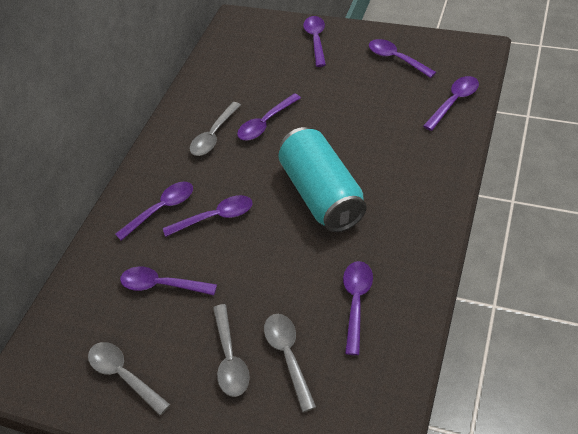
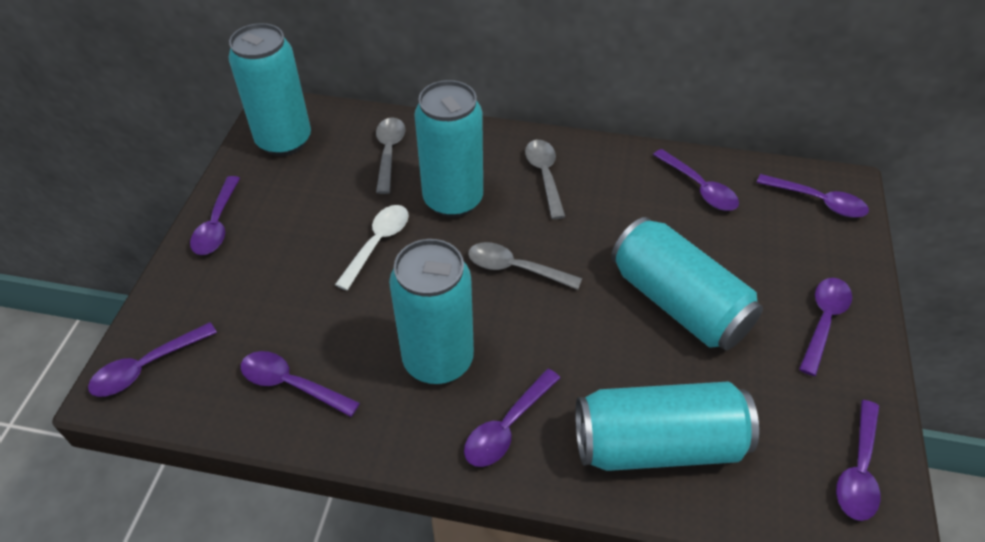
grey spoon: [88,342,170,415] [190,102,241,156] [213,304,250,397] [264,314,316,412] = 4 -> [376,117,405,194] [468,242,582,290] [525,140,565,219] = 3
turquoise can: [278,127,367,232] = 1 -> [229,23,311,156] [389,239,474,384] [414,80,483,218] [575,382,759,471] [611,217,763,350] = 5
white spoon: none = 0 -> [335,205,409,290] = 1

